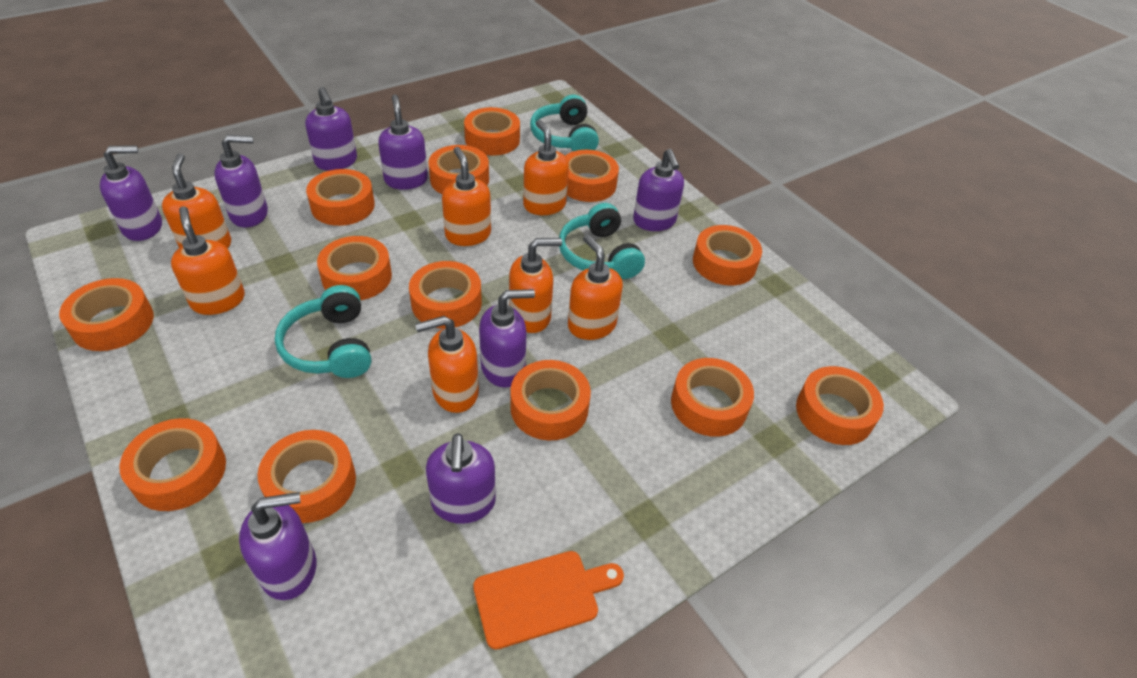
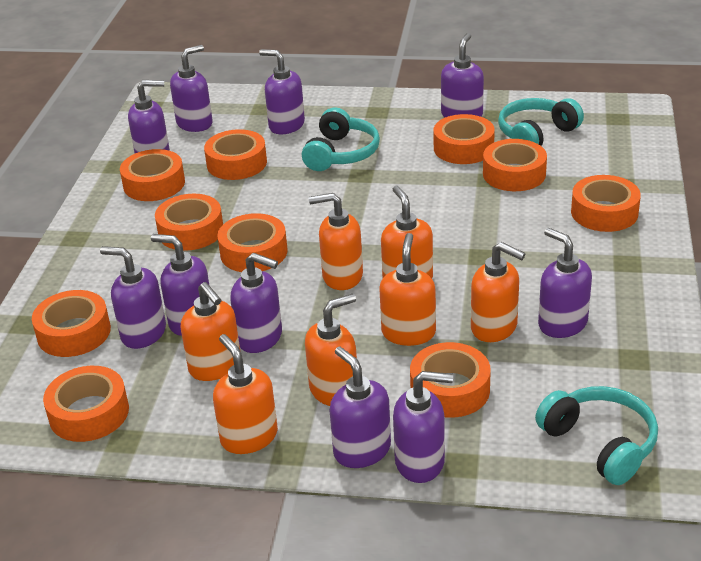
orange cutting board: [473,551,624,650] = 1 -> none = 0
orange tape: [59,278,154,351] [119,418,226,511] [258,430,356,523] [306,169,375,226] [317,236,392,300] [409,261,482,329] [428,145,489,194] [464,107,520,156] [510,360,591,440] [565,150,619,202] [671,358,754,437] [693,225,762,286] [796,366,884,445] = 13 -> [32,290,111,357] [43,366,129,442] [120,149,185,201] [155,194,223,251] [204,129,267,180] [217,213,288,272] [410,342,491,418] [433,114,495,164] [483,139,547,191] [571,175,641,232] = 10
purple soap dispenser: [100,145,162,241] [214,135,268,228] [239,492,316,600] [305,87,357,171] [378,94,428,190] [426,433,496,524] [479,289,535,387] [633,149,684,231] = 8 -> [100,246,166,349] [128,80,170,153] [151,234,210,336] [170,45,212,132] [230,253,282,353] [259,49,305,134] [330,347,391,468] [393,371,453,483] [441,33,484,118] [538,228,592,338] = 10

